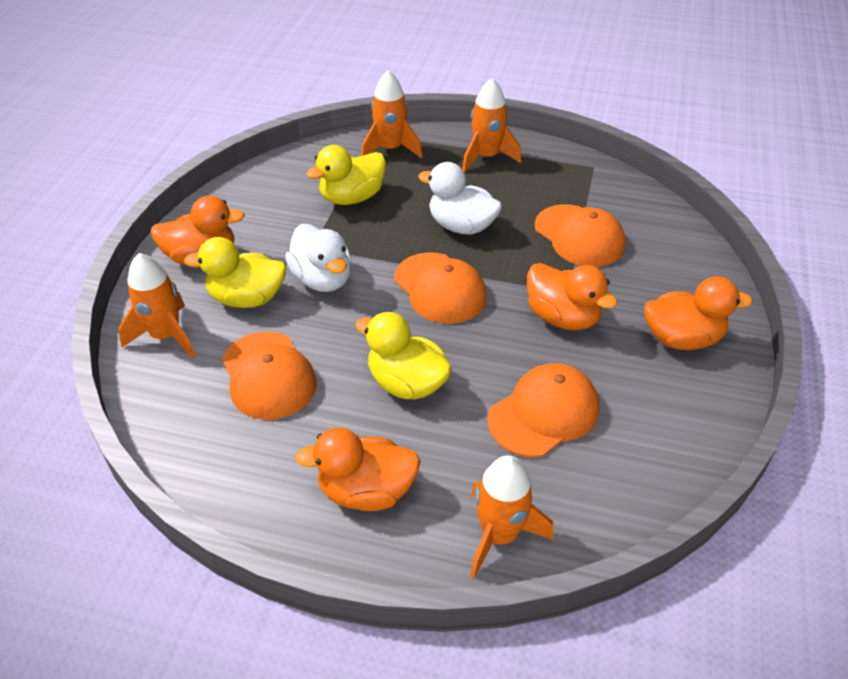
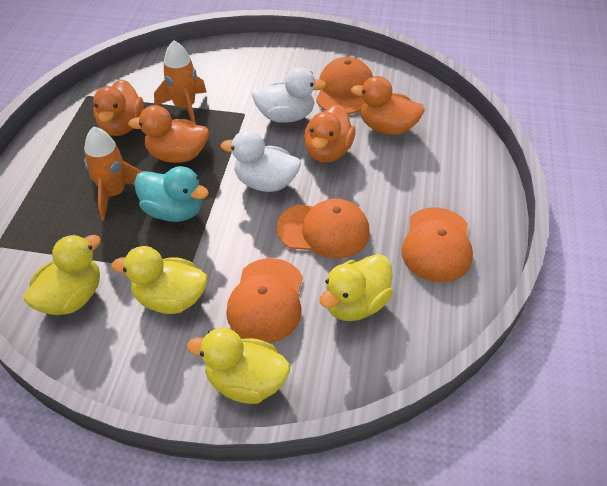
orange rocket: [118,253,195,359] [361,71,423,159] [462,78,522,172] [470,455,554,578] = 4 -> [84,127,143,220] [154,40,207,123] = 2
turquoise duck: none = 0 -> [134,166,209,222] = 1
yellow duck: [184,237,286,308] [306,145,386,205] [355,312,452,400] = 3 -> [24,234,101,315] [111,246,207,314] [187,328,290,404] [320,254,393,321] = 4

